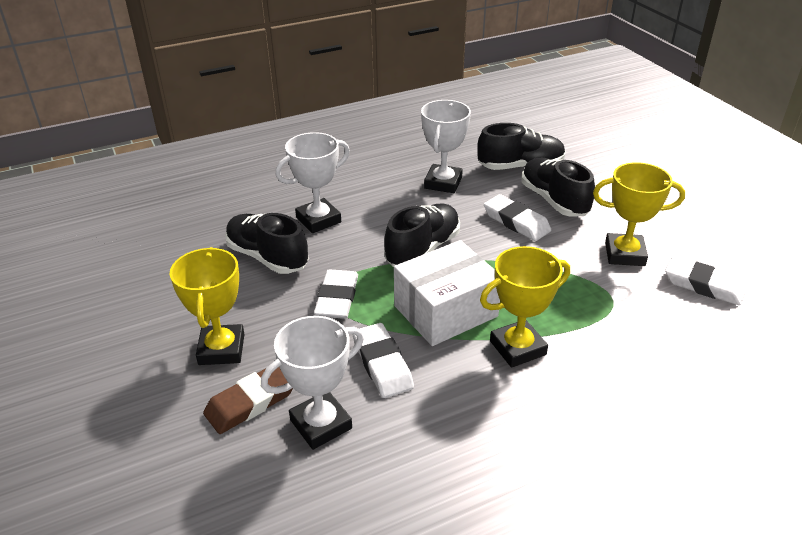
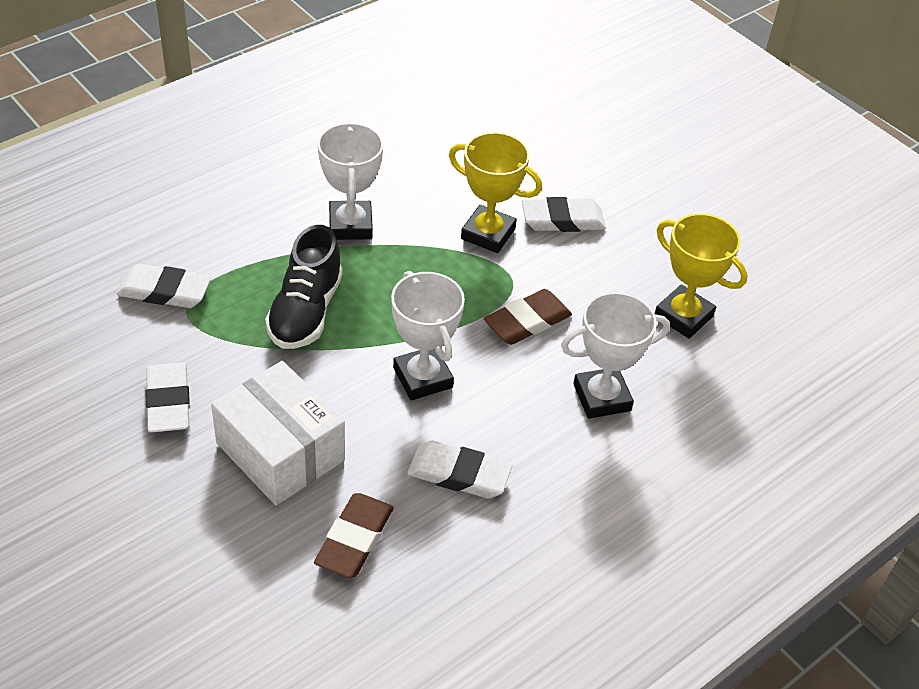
black shoe: [225,213,309,274] [384,204,460,267] [477,123,565,170] [521,158,595,217] = 4 -> [265,225,343,349] = 1
brown eraser: [203,367,293,434] = 1 -> [314,493,394,578] [484,289,572,345] = 2
yellow trophy: [169,247,244,365] [480,246,570,368] [593,162,685,266] = 3 -> [449,132,542,253] [655,213,747,338] = 2

